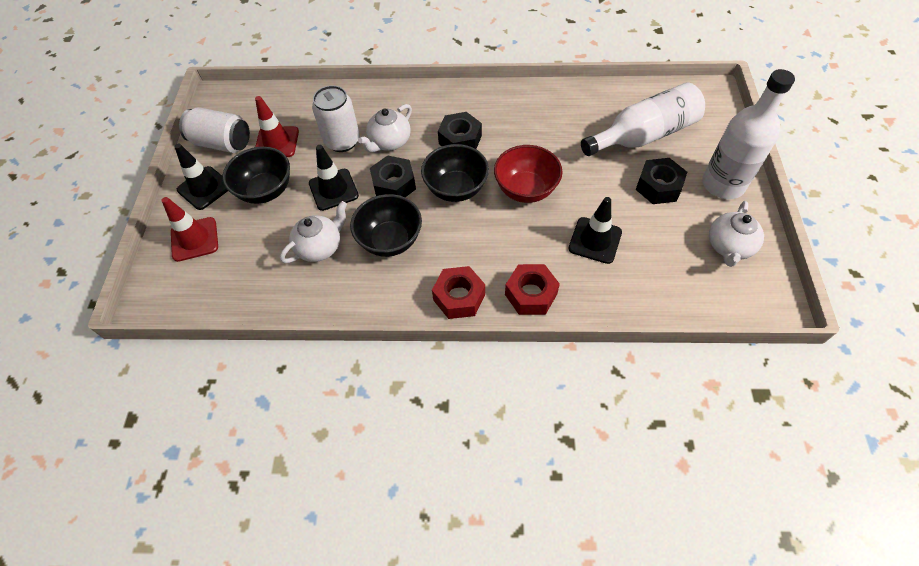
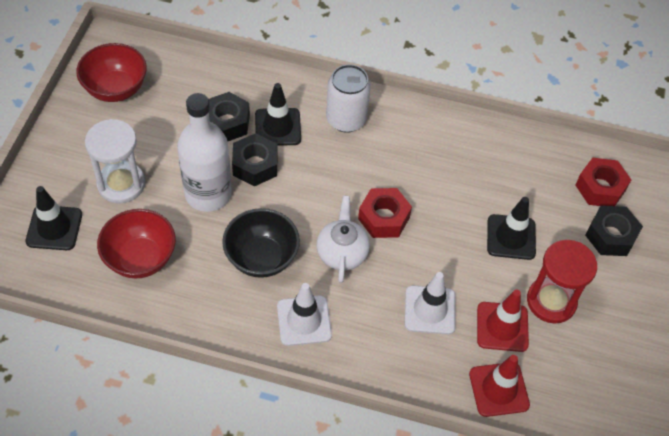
black bowl: [222,147,290,204] [350,194,422,257] [421,144,489,202] = 3 -> [222,208,300,278] = 1
red bowl: [494,145,563,203] = 1 -> [76,43,147,102] [97,209,176,279] = 2
red hourglass: none = 0 -> [527,240,597,324] = 1
white bottle: [581,82,705,156] [702,69,795,199] = 2 -> [177,93,232,212] = 1
white can: [179,107,250,153] [312,85,360,152] = 2 -> [326,64,371,133] = 1
white hourglass: none = 0 -> [85,119,145,203] = 1
white teapot: [280,201,347,263] [358,104,412,152] [709,201,764,267] = 3 -> [316,196,370,283] = 1
white traffic cone: none = 0 -> [277,283,332,346] [405,272,456,334] = 2

